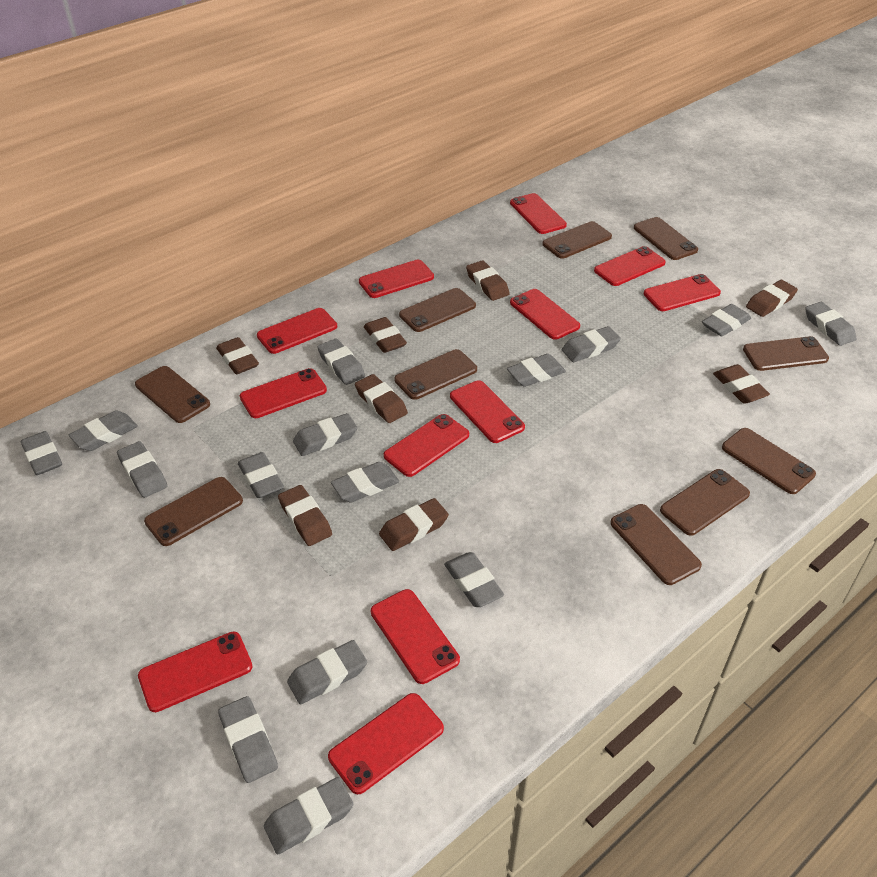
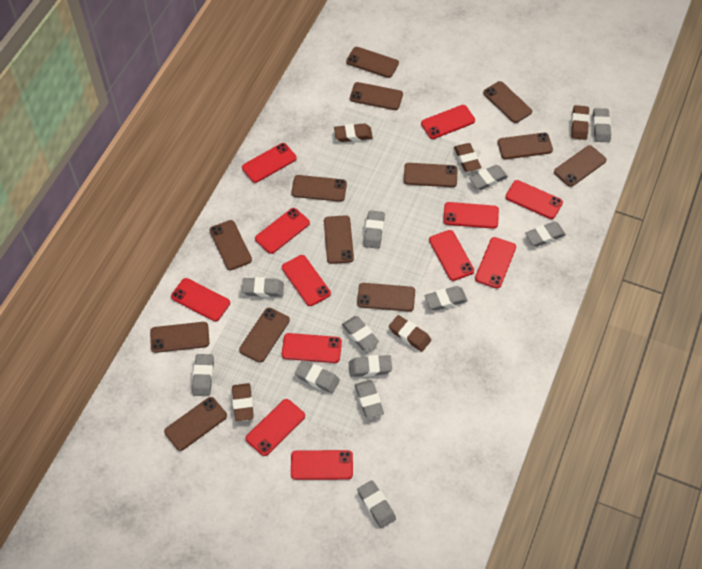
brown eraser: [216,337,259,374] [278,485,332,546] [355,374,408,423] [364,317,407,353] [379,498,449,551] [466,260,510,301] [713,364,770,404] [746,280,798,317] = 8 -> [232,383,254,421] [334,123,373,142] [389,315,431,352] [454,143,481,172] [571,105,590,140] = 5
brown phone: [135,366,210,423] [144,477,243,546] [395,349,477,400] [399,288,476,332] [543,221,612,259] [610,504,702,585] [634,217,698,260] [660,469,750,536] [722,428,816,494] [743,336,829,371] = 10 -> [150,322,209,353] [164,397,227,451] [209,220,252,270] [239,308,290,363] [291,175,347,202] [324,215,354,264] [346,47,399,78] [350,82,403,110] [357,283,415,312] [404,163,458,187] [483,81,532,123] [498,133,553,159] [554,145,607,187] = 13
grey eraser: [21,431,62,475] [69,410,138,451] [117,441,167,498] [218,696,278,783] [238,452,284,498] [264,777,353,854] [287,640,367,704] [293,413,357,456] [318,338,365,385] [331,462,399,503] [444,552,504,607] [507,354,566,387] [562,326,621,362] [702,304,751,336] [805,302,856,346] = 15 -> [192,354,214,396] [242,277,284,297] [295,360,340,393] [342,316,379,351] [349,355,392,377] [355,380,384,419] [357,480,396,528] [363,210,385,249] [425,286,468,311] [469,165,508,190] [525,221,566,247] [593,108,611,142] = 12

